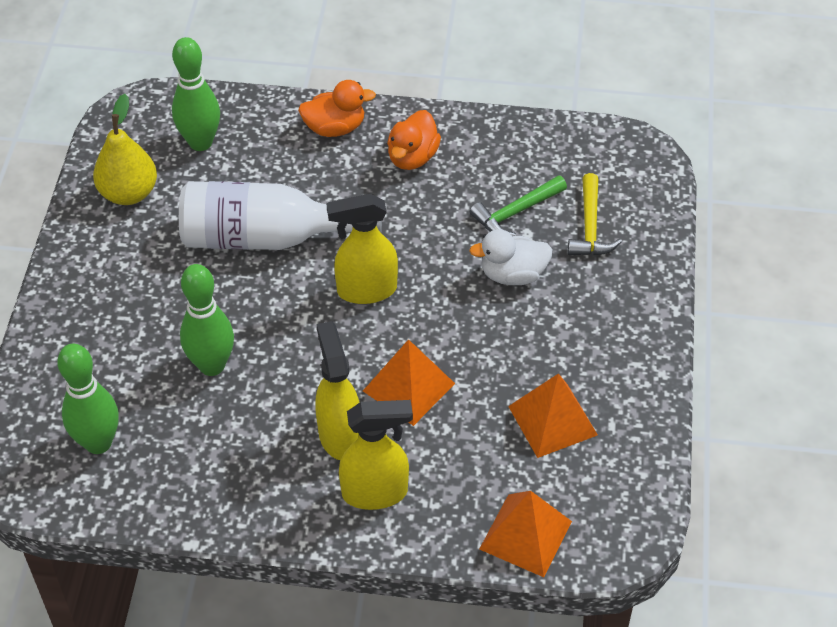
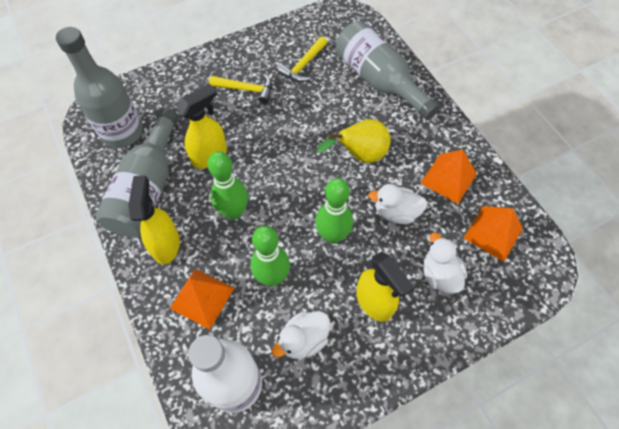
green hammer: [470,175,567,236] = 1 -> none = 0
grey bottle: none = 0 -> [56,27,143,148] [95,108,179,237] [335,21,440,120] = 3
orange duck: [298,80,376,137] [387,110,441,170] = 2 -> none = 0
white duck: [469,229,553,285] = 1 -> [272,311,330,359] [368,184,427,224] [424,233,467,294] = 3
yellow hammer: [568,173,622,255] = 1 -> [209,74,272,104] [278,37,327,82] = 2

